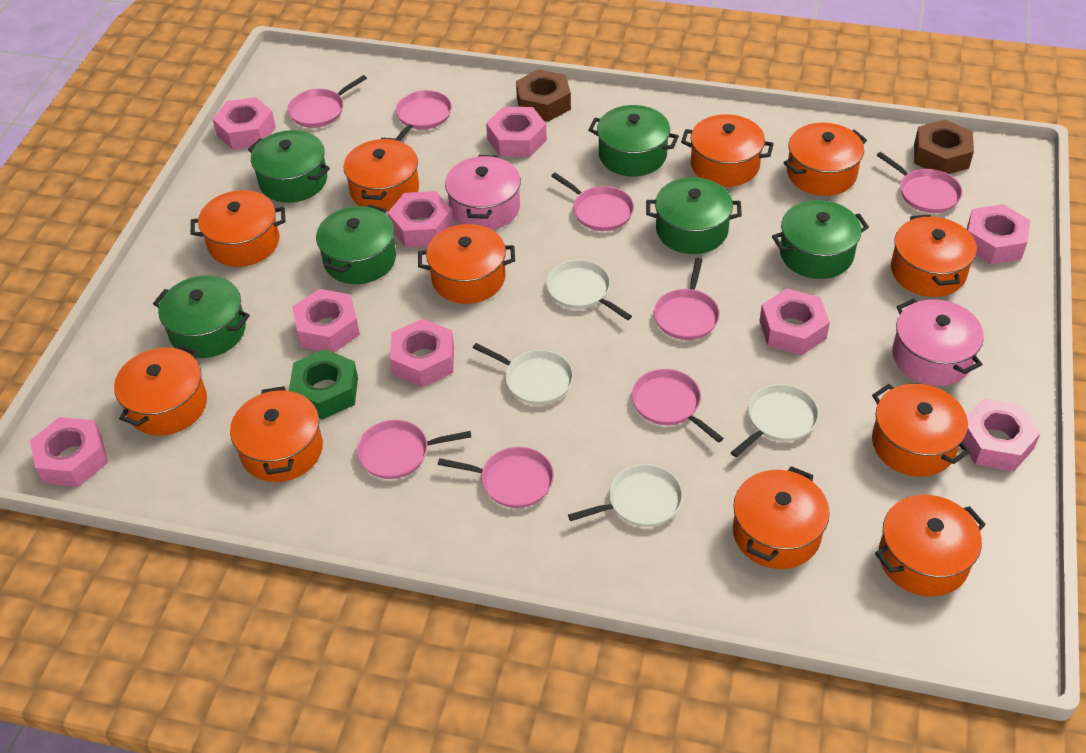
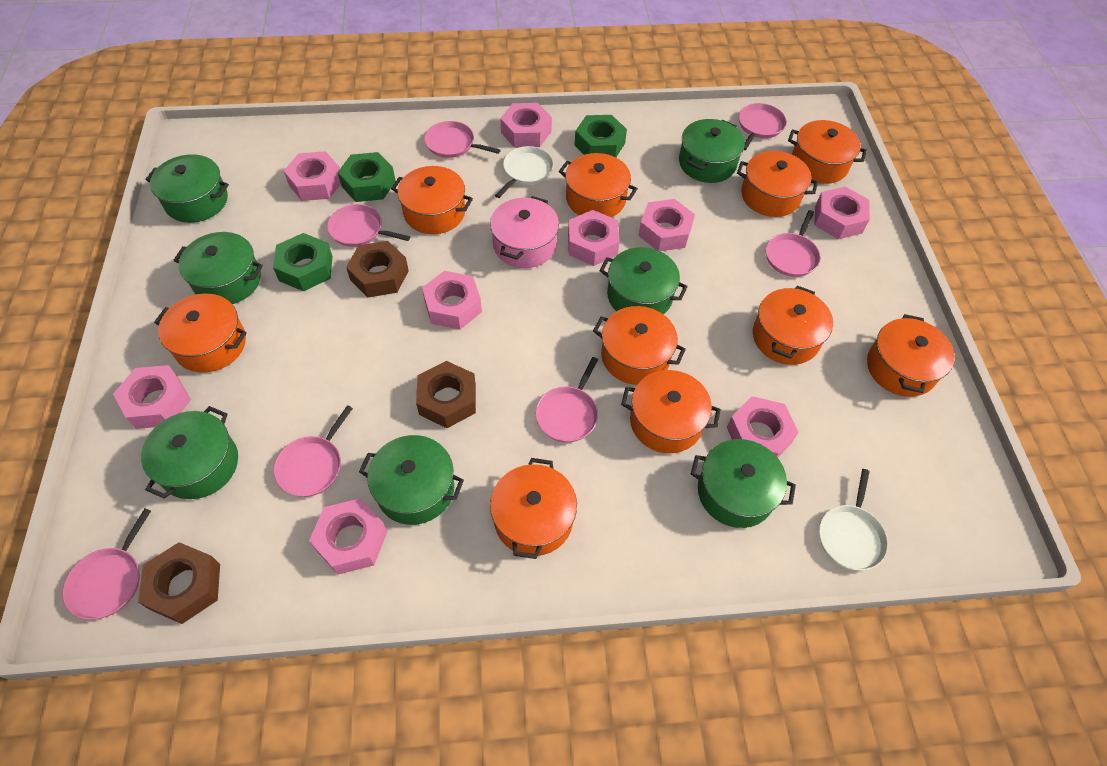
brown nut: [516,69,571,122] [914,120,974,174] = 2 -> [138,542,220,624] [346,241,409,297] [416,361,476,428] = 3
green nut: [289,349,358,420] = 1 -> [273,233,333,291] [338,152,396,202] [575,115,627,157] = 3
green pot: [153,275,250,358] [248,130,330,203] [316,204,396,284] [588,105,679,176] [646,177,742,254] [772,200,869,279] = 6 -> [141,406,238,499] [146,154,229,223] [173,232,263,304] [359,435,464,525] [599,247,688,315] [679,119,745,183] [691,439,796,528] = 7
orange pot: [114,345,207,436] [191,190,285,267] [230,386,323,482] [343,138,419,212] [418,224,515,304] [681,114,774,187] [733,466,830,569] [783,123,867,196] [872,384,971,477] [875,495,986,596] [891,214,977,297] = 11 -> [154,294,247,373] [391,166,473,234] [490,458,577,559] [559,153,638,217] [593,306,686,385] [621,370,721,453] [737,151,818,217] [753,286,833,365] [788,120,867,184] [867,314,955,397] = 10
pink pan: [288,75,367,128] [357,420,471,479] [395,90,452,141] [438,447,554,508] [551,173,634,231] [632,369,724,443] [654,258,720,340] [877,152,963,213] = 8 -> [62,508,151,620] [273,405,353,497] [327,204,410,247] [424,121,501,158] [536,357,598,442] [739,103,787,150] [766,210,820,277] = 7
pink pot: [445,155,521,230] [892,298,984,386] = 2 -> [490,196,559,268] = 1
white pan: [473,343,573,405] [546,260,632,320] [568,464,683,527] [731,384,819,457] = 4 -> [495,146,554,198] [819,469,888,571] = 2

